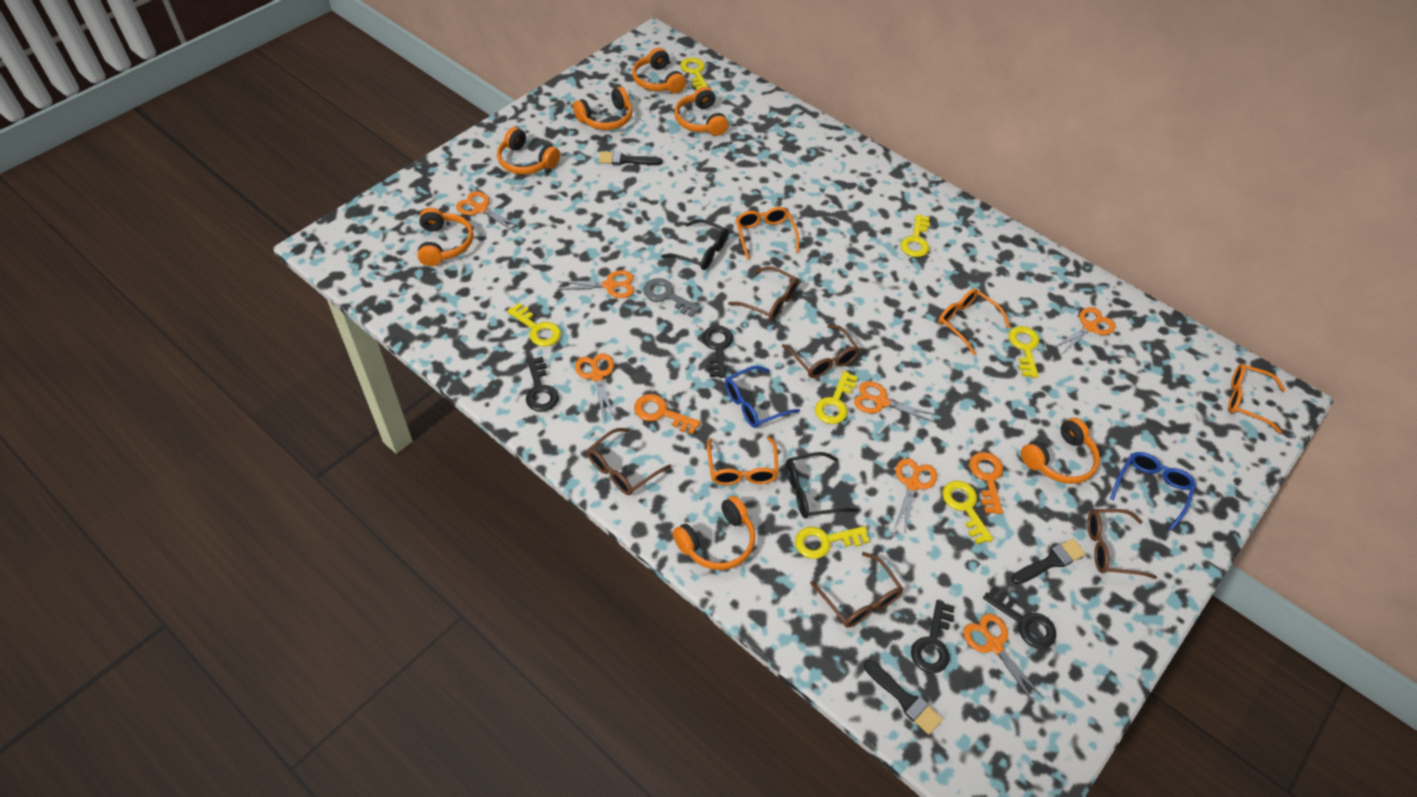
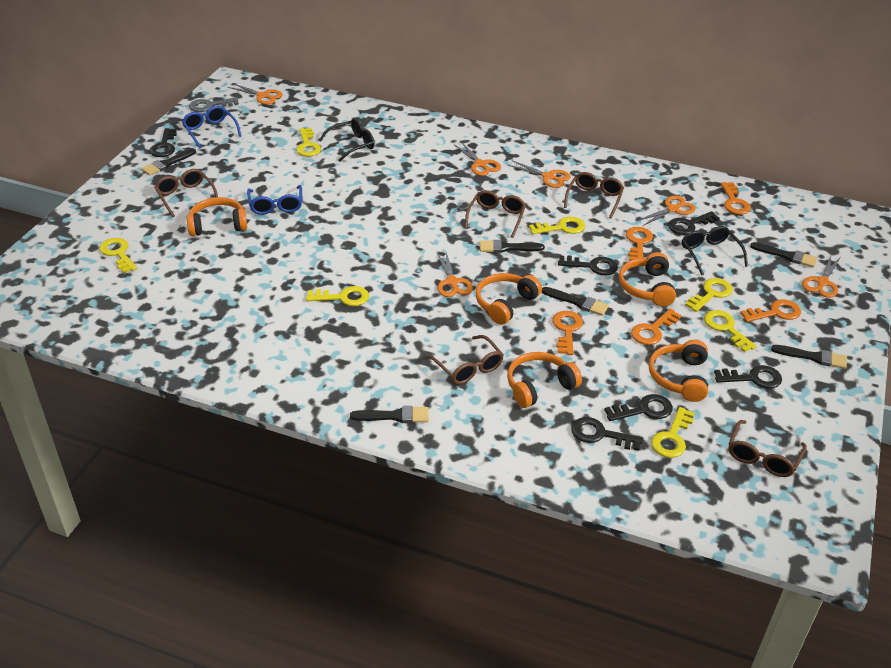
black brush: [599,151,663,165] [864,660,943,735] [1012,539,1086,584] = 3 -> [142,148,196,176] [350,406,429,423] [479,240,545,253] [541,287,609,316] [750,242,817,267] [771,345,847,369] = 6
black key: [526,357,559,412] [702,325,733,378] [911,600,955,673] [983,586,1057,648] = 4 -> [149,128,177,157] [558,255,618,275] [571,417,643,451] [604,394,673,421] [668,211,720,235] [714,365,782,389] = 6
orange glasses: [707,436,779,485] [736,207,799,260] [939,289,1010,355] [1228,364,1285,433] = 4 -> none = 0
orange headphones: [417,208,474,266] [497,127,560,174] [573,87,633,130] [632,48,686,93] [673,496,755,570] [674,87,729,136] [1021,418,1100,484] = 7 -> [187,197,247,236] [476,273,542,325] [507,352,582,408] [619,252,676,307] [649,340,708,402] = 5
orange key: [634,394,701,434] [969,452,1003,514] = 2 -> [553,311,583,355] [626,227,653,261] [631,309,681,345] [721,182,751,215] [740,299,801,322] = 5
orange scissors: [456,191,521,232] [557,270,634,298] [575,353,614,418] [854,381,938,423] [894,458,937,535] [963,614,1044,704] [1053,307,1116,355] = 7 -> [228,83,283,105] [437,252,473,297] [455,142,501,176] [508,160,571,188] [637,196,696,226] [802,256,841,298] = 6

